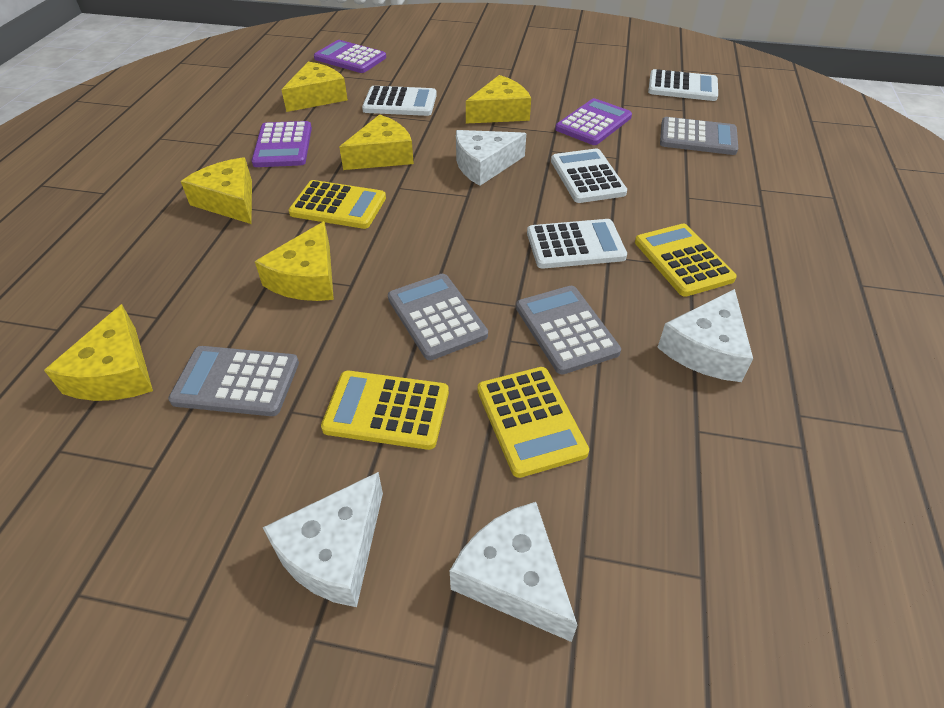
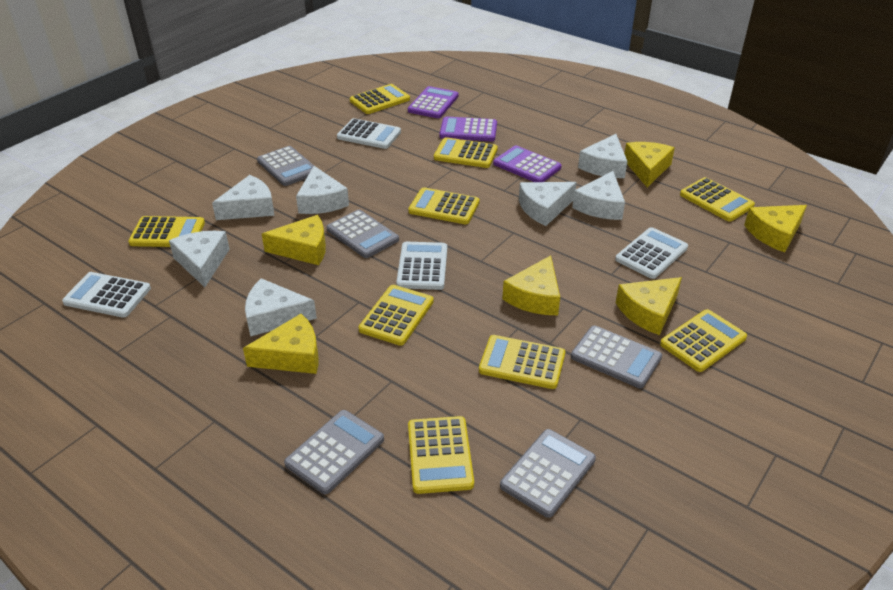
grey calculator: [168,346,299,416] [388,274,488,360] [516,286,621,374] [660,117,738,155] = 4 -> [257,146,314,186] [284,410,384,494] [326,210,399,258] [500,429,596,518] [571,326,662,388] = 5
white cheese: [262,472,383,607] [450,502,577,642] [456,130,526,186] [657,289,753,382] = 4 -> [169,231,230,287] [212,175,274,220] [245,278,317,337] [296,166,349,214] [519,182,577,226] [572,171,625,220] [578,134,628,178] = 7
yellow calculator: [289,180,386,229] [321,371,449,450] [478,367,589,478] [635,224,737,297] = 4 -> [128,216,205,247] [350,84,410,114] [358,285,434,346] [408,187,479,224] [408,416,474,494] [434,137,498,168] [479,335,565,389] [660,309,747,372] [680,177,755,222] = 9

